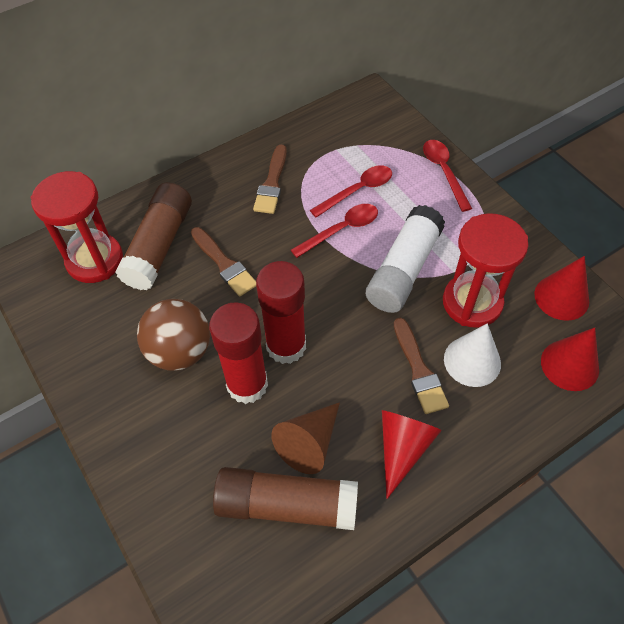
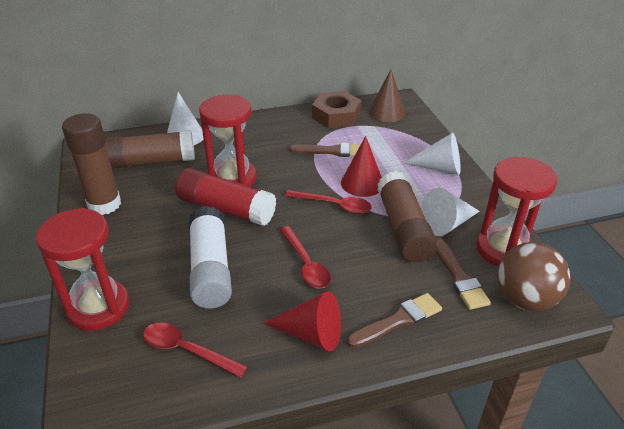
brown glue stick: [115,183,192,290] [213,467,358,530] = 2 -> [62,113,121,215] [105,130,195,168] [377,171,437,262] = 3
brown nut: none = 0 -> [312,91,361,128] = 1
red cone: [382,410,442,499] [534,256,589,321] [541,328,599,391] = 3 -> [263,291,341,351] [341,136,382,197] = 2
red glue stick: [209,302,268,404] [256,261,306,364] = 2 -> [175,168,276,226] = 1
red hourglass: [31,171,123,283] [443,213,529,328] = 2 -> [36,208,129,331] [199,95,256,187] [477,157,557,266] = 3
white cone: [444,323,501,387] = 1 -> [167,92,203,145] [403,133,461,175] [421,188,480,236] = 3

